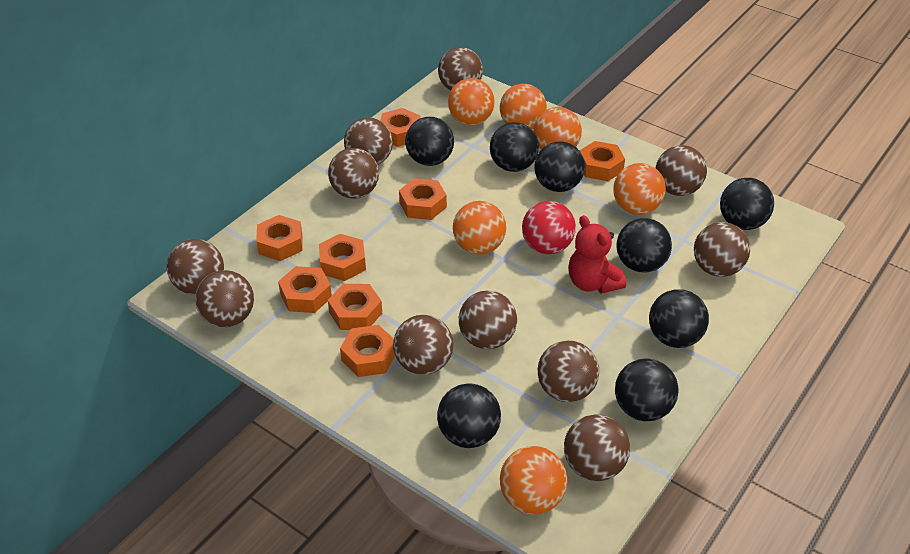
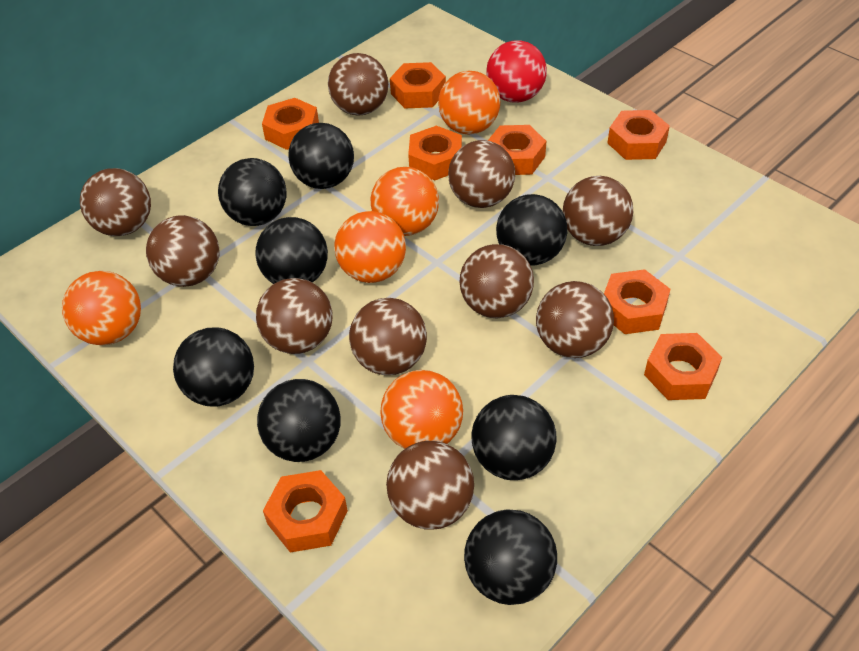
brown ball: [167,239,224,295] [195,270,254,328] [328,148,379,198] [344,117,393,165] [393,315,453,375] [438,47,483,90] [459,290,517,349] [538,341,599,402] [564,414,630,481] [656,145,707,196] [694,222,750,277] = 11 -> [80,168,151,236] [146,215,220,287] [256,278,333,354] [328,53,388,116] [349,298,427,375] [386,441,474,530] [448,140,515,208] [459,244,534,318] [536,281,614,358] [562,176,633,246] = 10
orange ball: [448,78,495,126] [453,201,506,255] [500,84,547,129] [500,446,567,515] [533,107,582,150] [613,163,666,215] = 6 -> [62,271,141,345] [334,211,406,283] [370,167,439,236] [380,370,463,449] [438,71,500,134] = 5
red teddy bear: [568,215,626,293] = 1 -> none = 0

